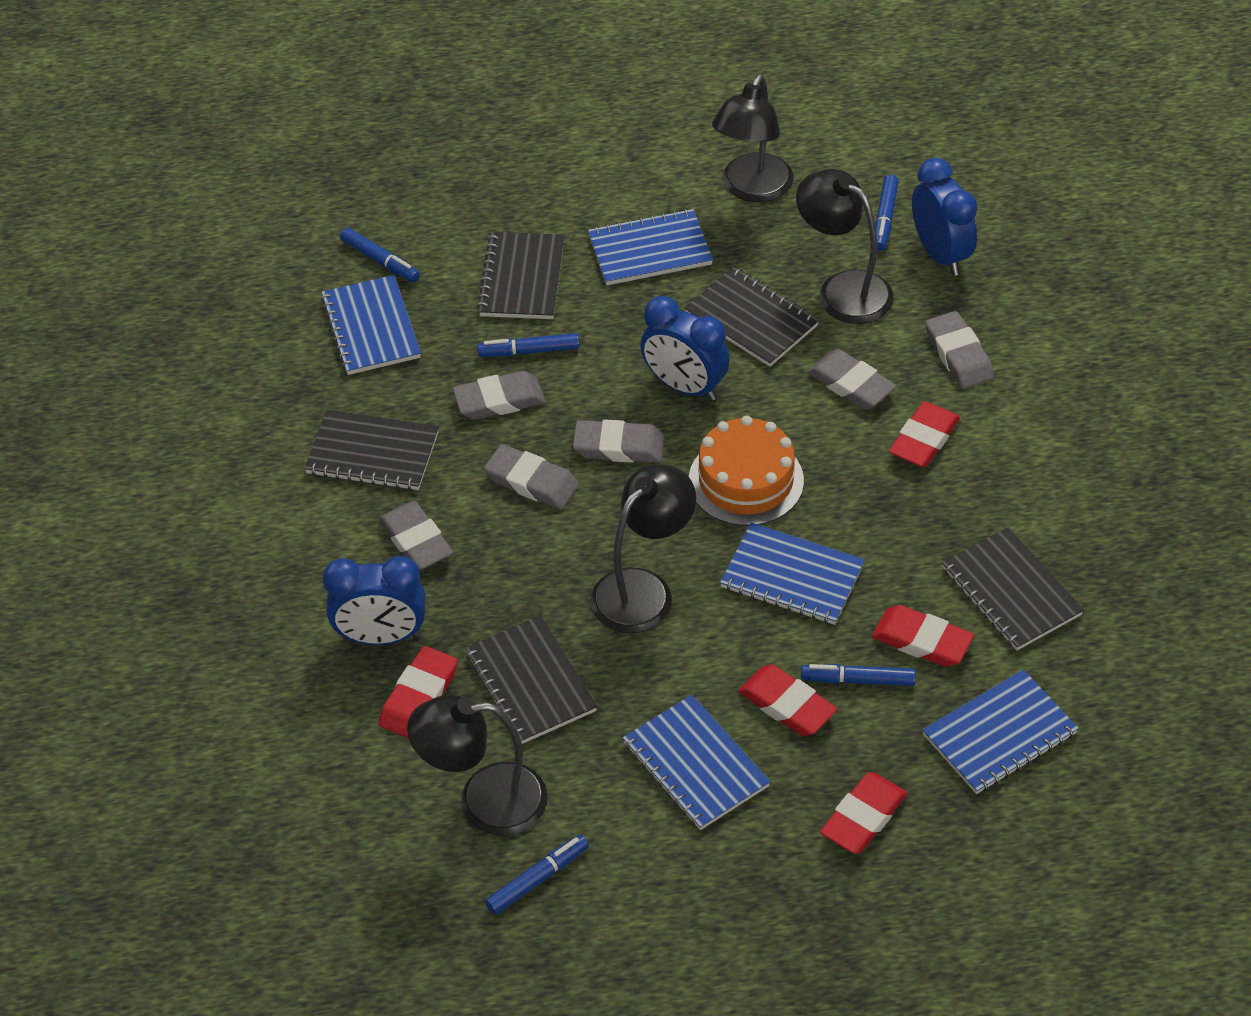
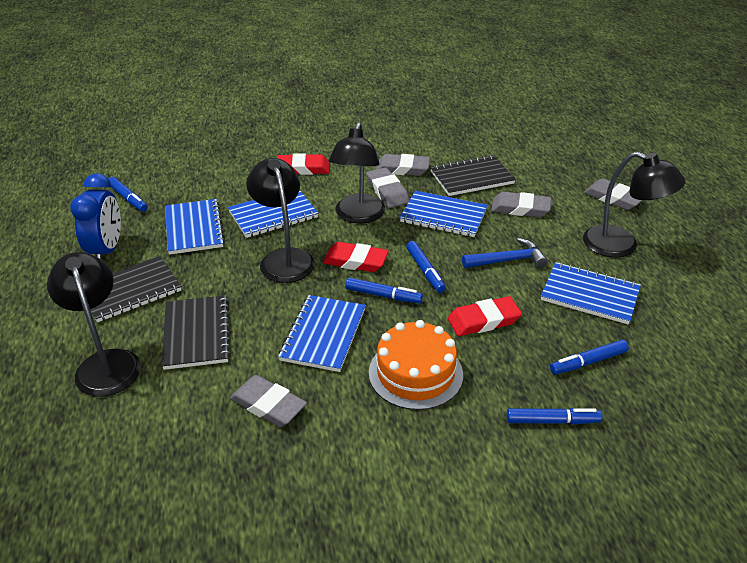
black notebook: [304,410,439,491] [465,615,597,744] [477,232,565,319] [684,267,819,367] [942,528,1084,651] = 5 -> [90,256,181,322] [162,295,231,370] [430,155,516,196] = 3
blue clock: [322,556,425,645] [640,296,730,401] [912,158,978,276] = 3 -> [70,173,121,260] = 1
blue hammer: none = 0 -> [462,238,548,268] = 1
grey eraser: [379,501,453,570] [452,371,546,420] [484,444,579,509] [573,419,664,463] [807,349,896,409] [925,311,994,389] = 6 -> [230,375,307,427] [366,168,410,208] [376,154,430,176] [491,192,551,217] [584,178,642,210] = 5
red eraser: [379,646,458,738] [738,664,837,736] [820,772,907,854] [872,605,974,667] [889,401,960,468] = 5 -> [277,153,330,175] [323,242,389,272] [448,296,522,336] = 3

